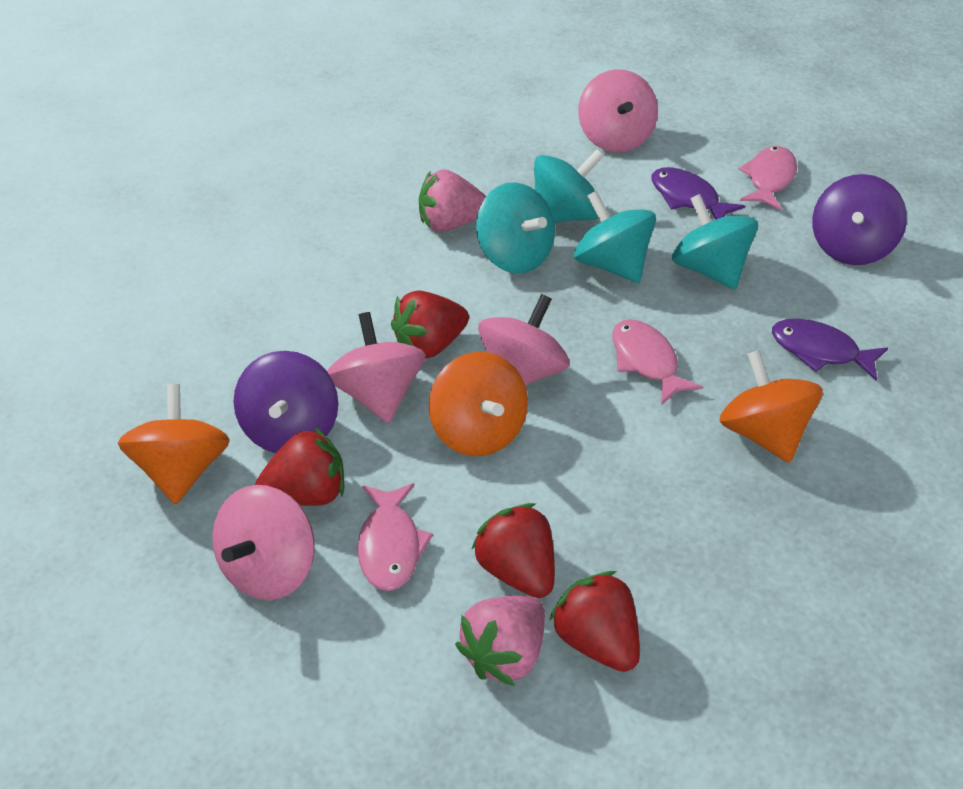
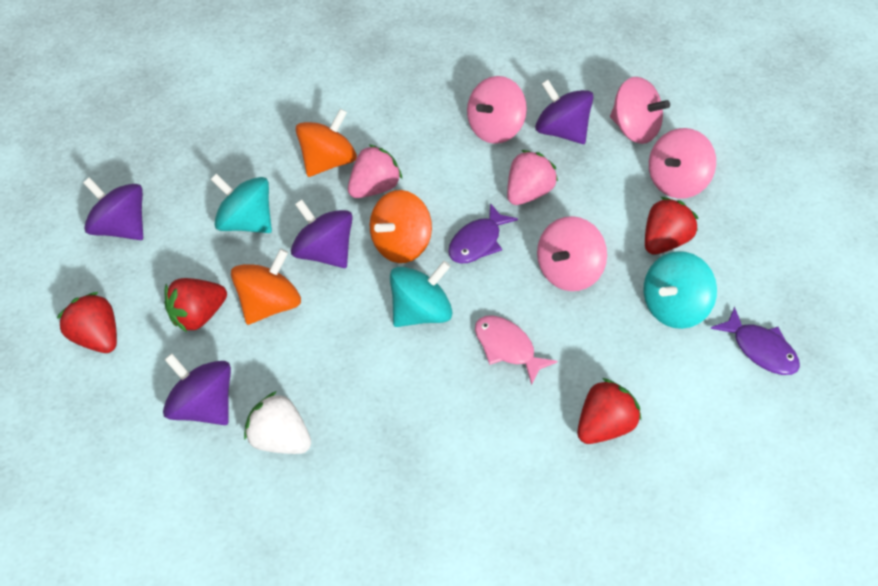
pink fish: [357,483,433,591] [613,319,703,404] [738,146,797,210] = 3 -> [475,315,558,385] = 1
purple spinning top: [234,351,338,453] [812,174,907,265] = 2 -> [83,177,143,240] [163,354,231,425] [291,200,353,268] [535,80,593,144] = 4
turquoise spinning top: [476,182,555,274] [534,149,604,223] [574,191,656,283] [672,194,758,290] = 4 -> [211,173,272,233] [390,261,452,327] [643,251,717,329] = 3
white strawberry: none = 0 -> [244,391,311,454] = 1

